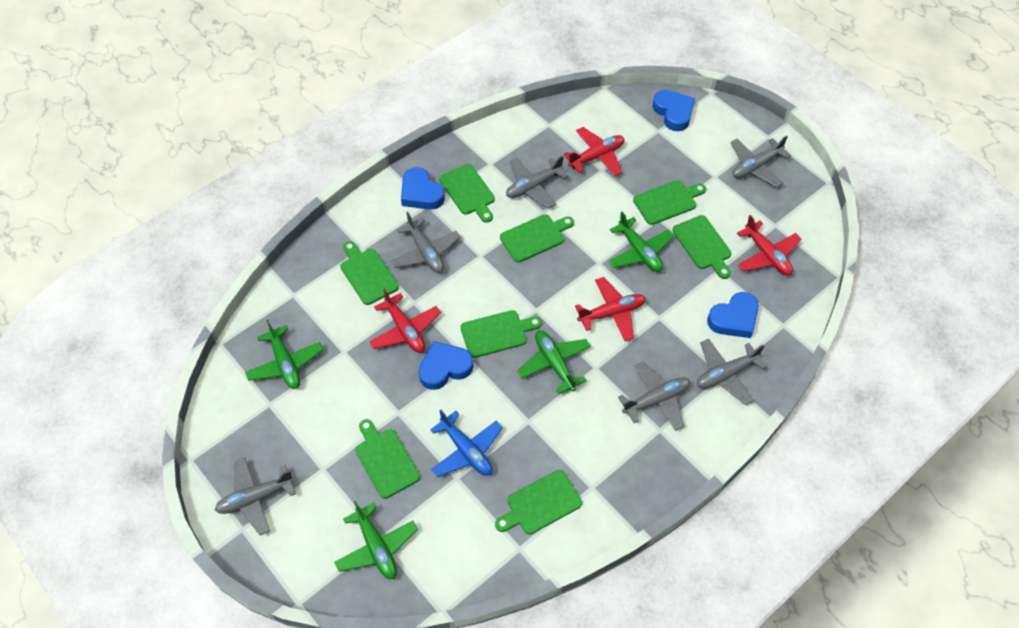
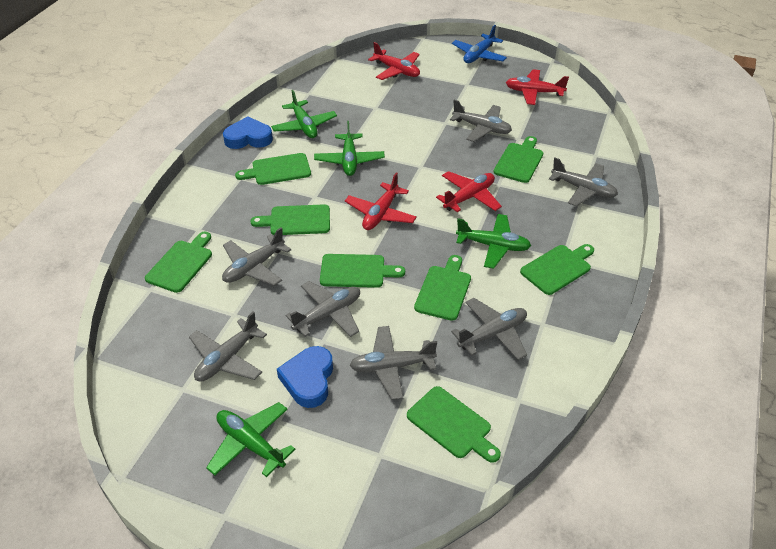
blue heart: [401,167,445,210] [418,341,473,390] [653,90,695,131] [707,292,759,338] = 4 -> [223,116,273,149] [277,346,333,408] = 2
grey plane: [215,458,296,535] [391,212,461,273] [506,156,568,208] [618,362,690,431] [697,339,767,405] [730,136,791,187] = 6 -> [189,311,267,382] [222,228,291,286] [286,281,360,337] [350,326,437,400] [450,100,512,142] [451,298,527,360] [549,158,618,206] = 7

